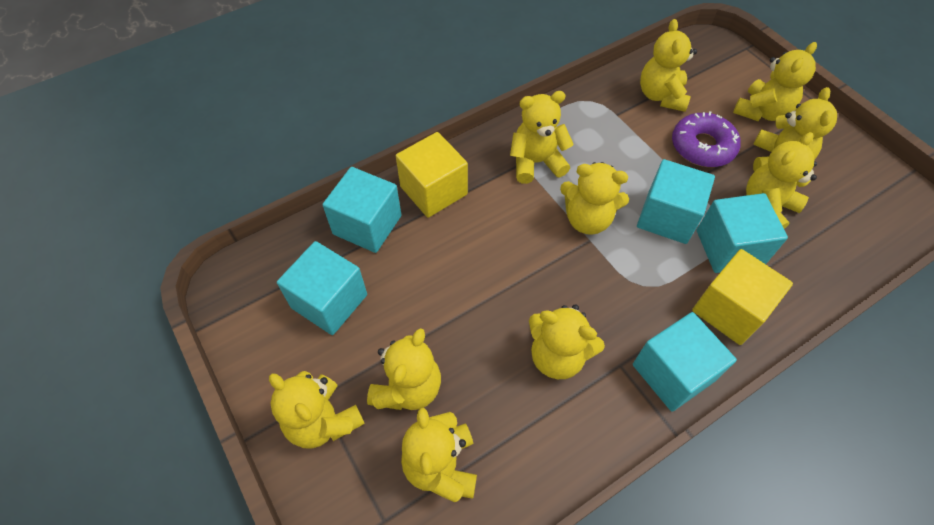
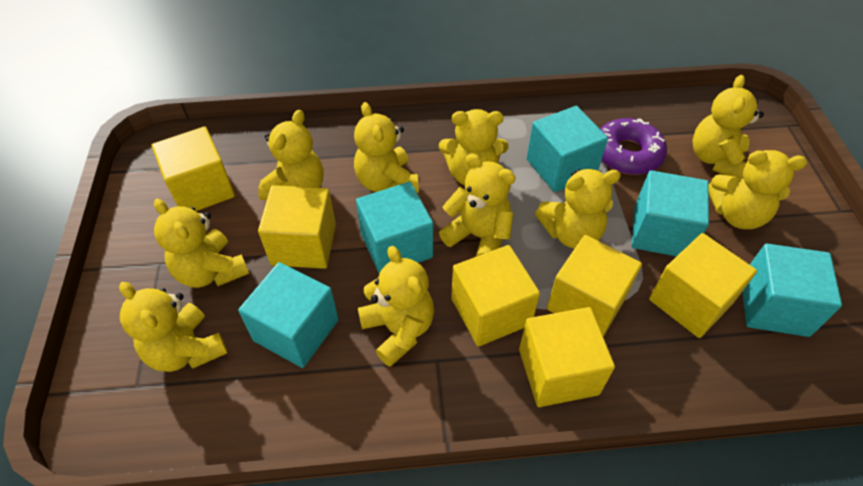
yellow cube: [396,132,468,218] [692,249,793,345] = 2 -> [152,126,235,211] [258,185,336,269] [451,245,540,347] [519,307,615,407] [547,235,642,337] [649,233,757,338] = 6

